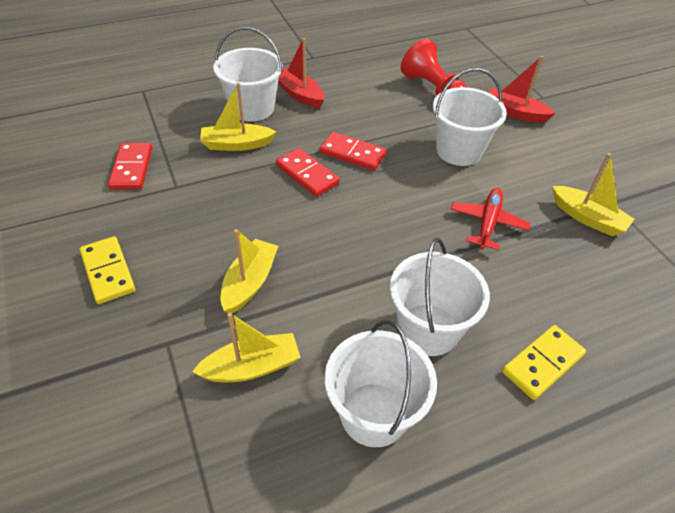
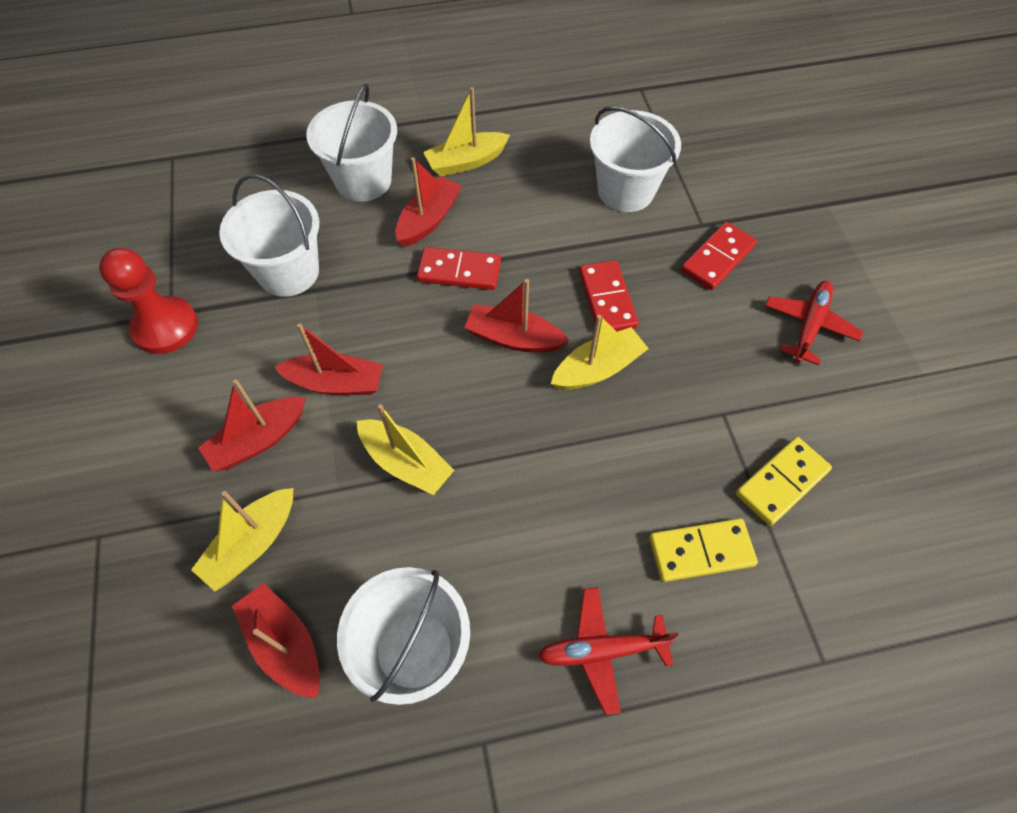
red boat: [278,38,325,108] [489,56,556,123] = 2 -> [198,379,306,472] [232,583,320,698] [274,323,383,395] [395,157,462,247] [464,279,569,352] = 5
red plane: [451,188,531,250] = 1 -> [538,587,678,715] [765,281,863,365] = 2

